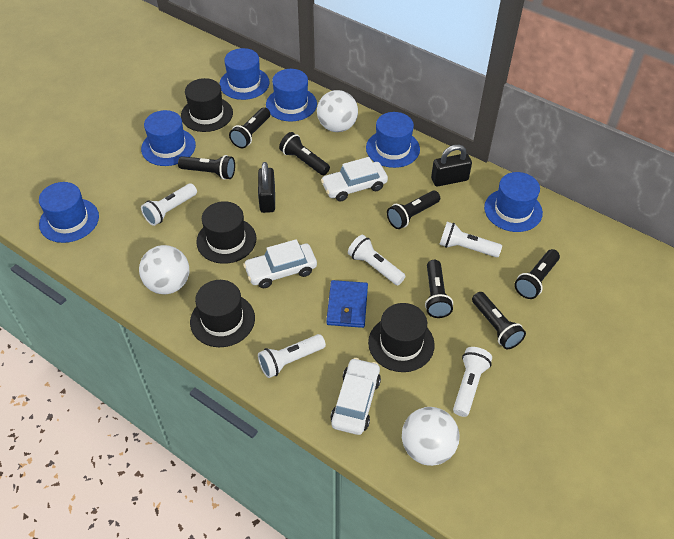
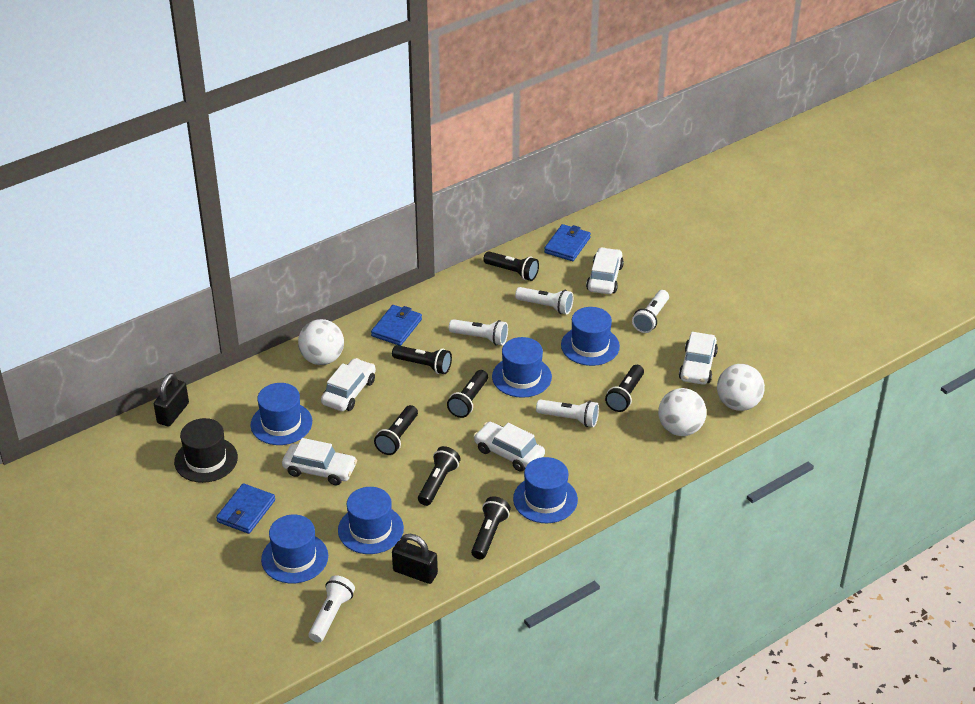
black hat: [181,78,233,132] [190,280,255,347] [196,201,256,264] [368,303,435,372] = 4 -> [174,418,238,483] = 1
blue wallet: [326,280,368,328] = 1 -> [216,483,275,534] [371,305,422,346] [544,224,591,261] = 3
white car: [243,239,317,288] [321,157,388,201] [330,358,381,435] = 3 -> [282,438,357,485] [321,358,376,411] [474,422,545,472] [586,247,624,294] [679,332,718,385] = 5

